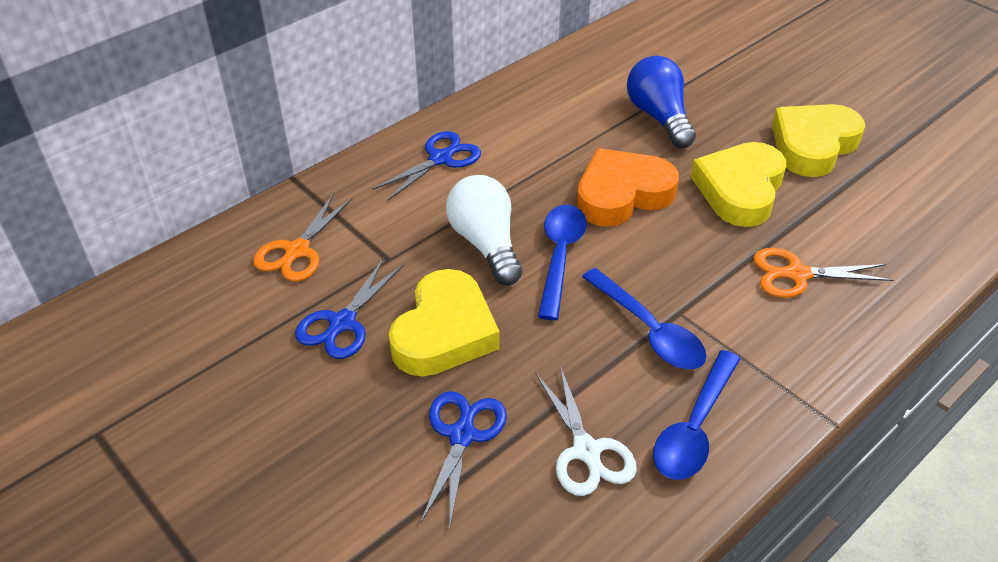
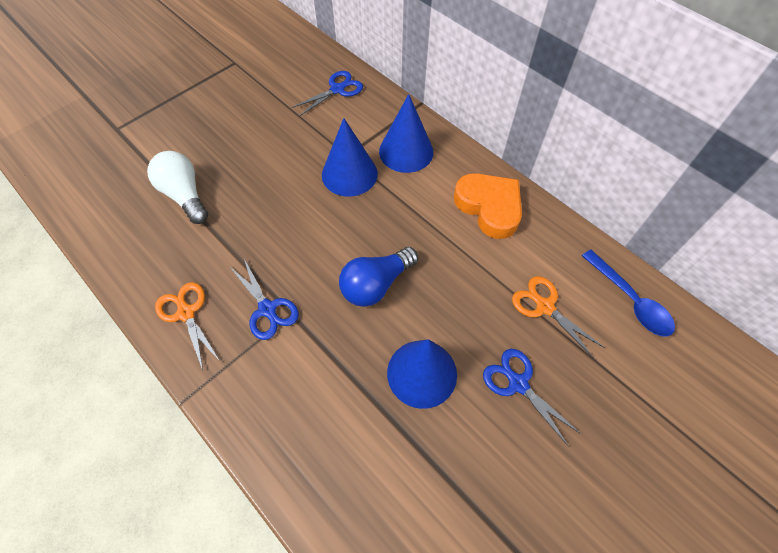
blue cone: none = 0 -> [322,118,378,197] [379,94,433,173] [387,339,457,409] = 3
blue spoon: [538,205,587,320] [582,268,707,369] [653,350,740,480] = 3 -> [582,250,675,337] = 1
white scissors: [536,366,637,496] = 1 -> none = 0
yellow heart: [389,269,499,376] [691,142,786,227] [772,104,865,177] = 3 -> none = 0

